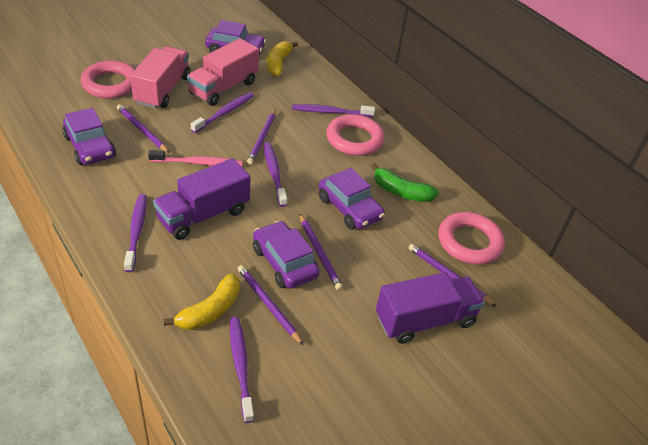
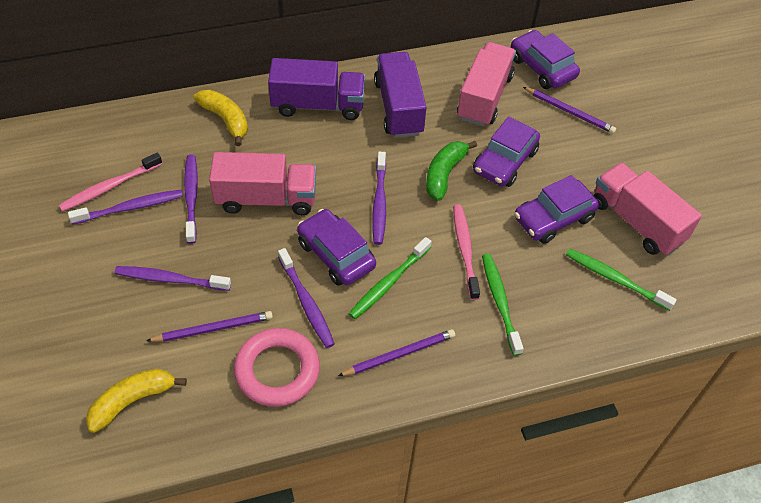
green toothbrush: none = 0 -> [349,237,432,319] [482,254,524,356] [566,249,677,311] = 3
pink ring: [80,61,135,98] [326,114,384,156] [438,212,505,265] = 3 -> [234,328,320,407] = 1
pink toothbrush: [148,150,242,167] = 1 -> [59,153,162,212] [453,204,480,300] = 2
pink truck: [130,46,190,109] [187,38,259,106] = 2 -> [209,152,316,215] [457,42,516,126] [594,162,702,256] = 3
purple pencil: [117,104,169,153] [238,265,303,345] [247,109,276,165] [300,214,343,291] [408,244,497,307] = 5 -> [146,311,273,342] [338,329,455,376] [523,87,616,134] = 3

